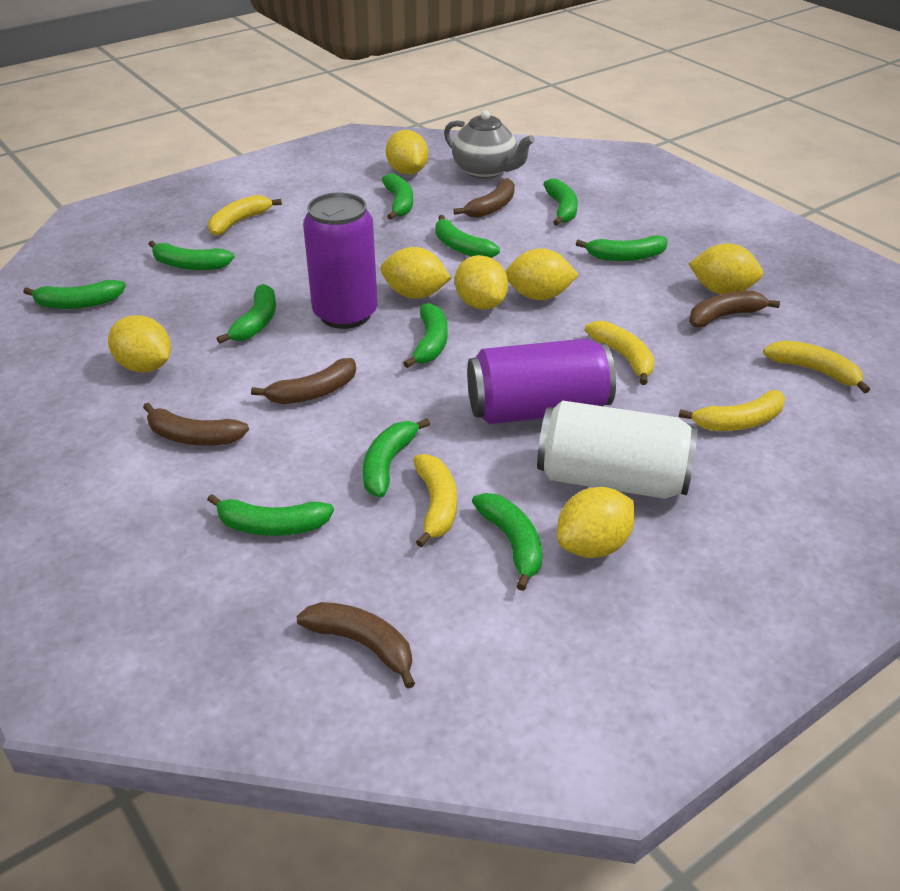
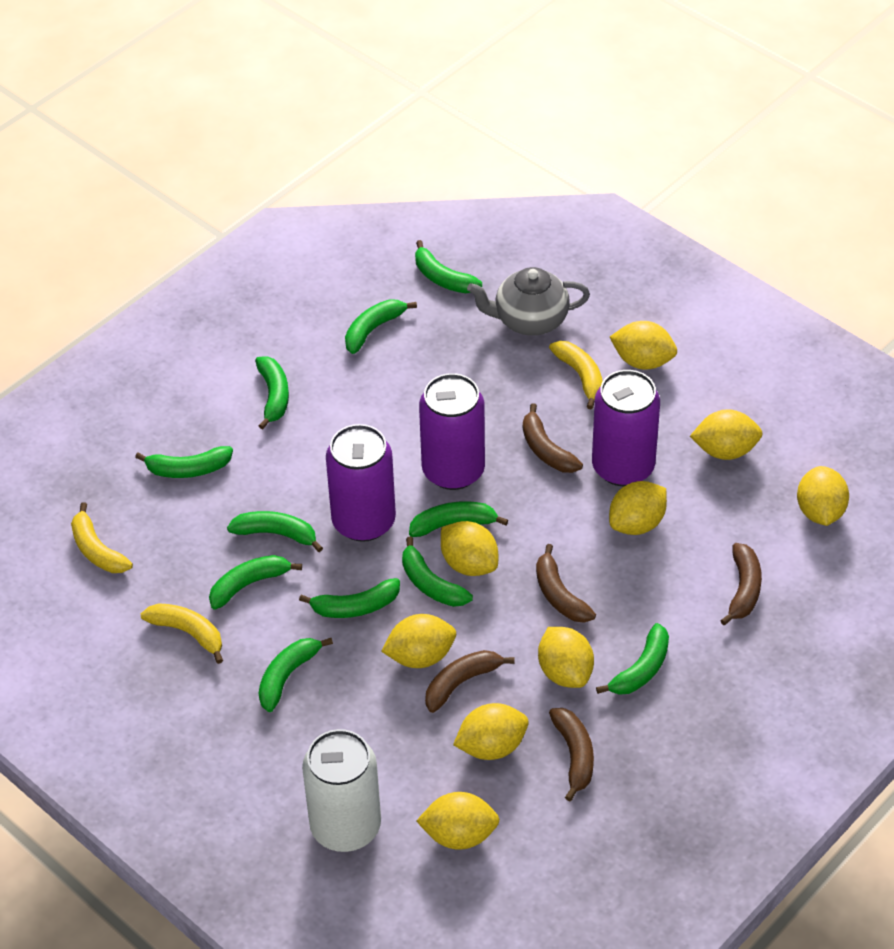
purple can: [303,192,378,329] [467,338,616,424] = 2 -> [326,424,396,542] [419,373,485,490] [592,370,660,486] = 3
yellow banana: [208,195,282,236] [413,454,457,548] [585,321,655,385] [679,390,786,431] [763,340,870,393] = 5 -> [71,502,133,573] [141,603,223,664] [549,341,603,410] = 3
yellow lemon: [108,315,171,372] [381,247,451,299] [386,130,428,175] [455,255,508,310] [505,248,579,300] [557,487,635,558] [689,243,763,294] = 7 -> [381,614,456,668] [416,792,500,850] [441,521,498,576] [453,703,529,760] [538,627,594,688] [609,481,667,535] [610,321,677,370] [690,409,763,460] [797,466,849,526] = 9

